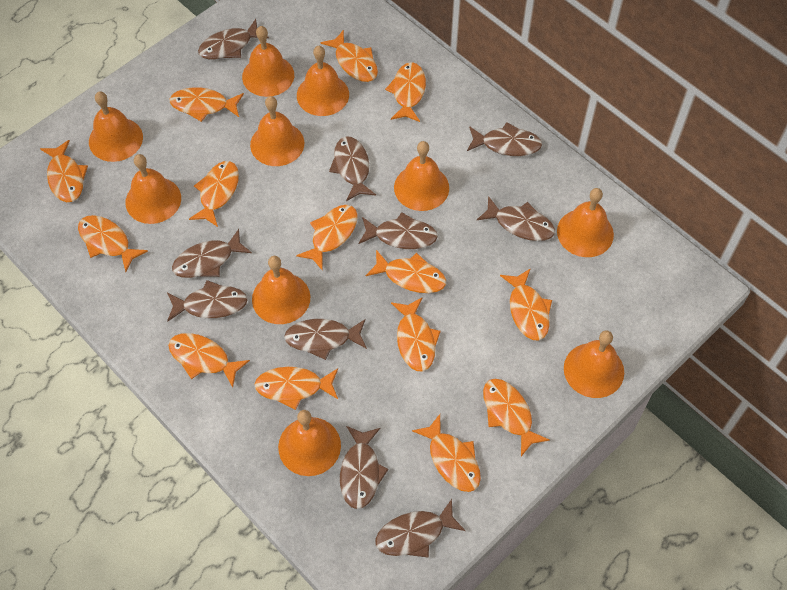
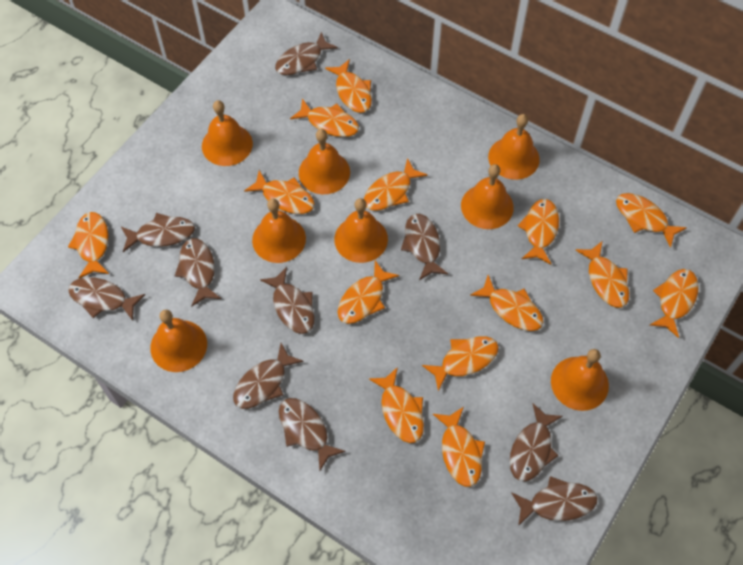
orange bell: [89,91,143,162] [125,154,181,224] [242,26,294,97] [250,96,304,166] [252,256,310,324] [278,410,341,476] [297,46,349,116] [394,141,449,211] [557,188,614,257] [564,330,624,398] = 10 -> [150,310,207,372] [202,100,253,166] [252,198,306,263] [299,129,350,194] [334,198,388,263] [461,164,514,229] [488,114,540,180] [551,349,609,411] = 8

